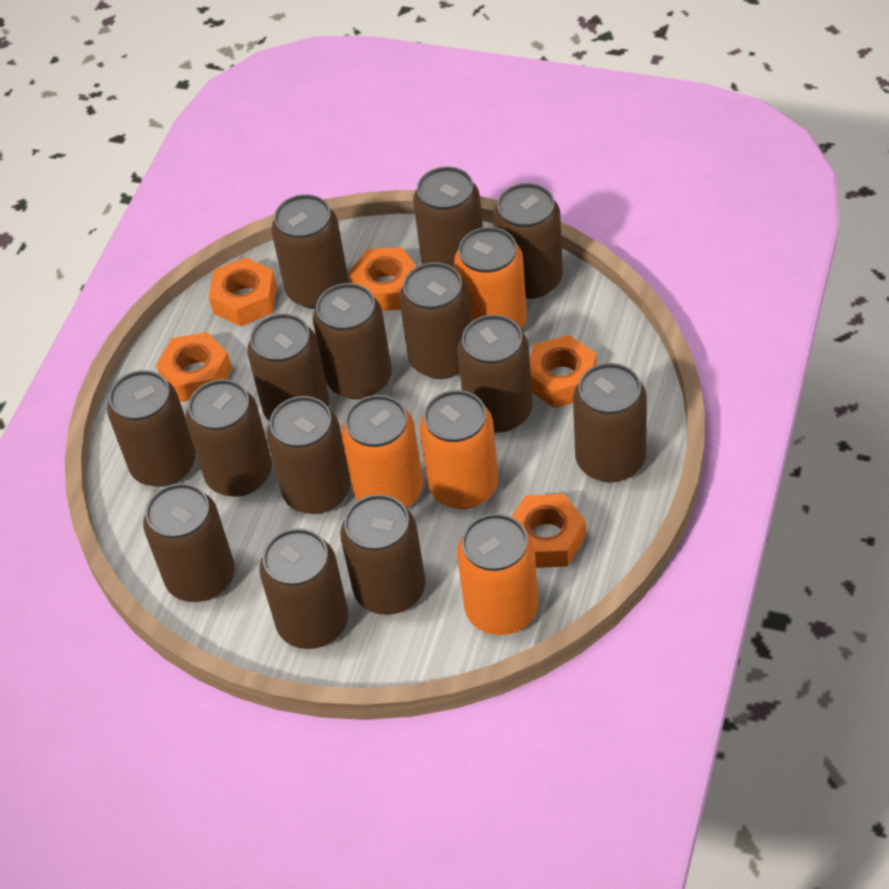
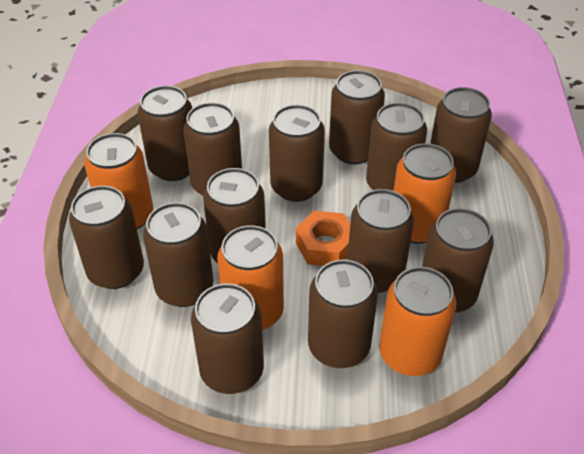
brown can: [107,370,196,487] [143,483,235,602] [186,379,272,497] [247,313,329,422] [259,528,348,649] [267,396,351,514] [271,194,349,309] [313,283,391,400] [340,494,425,615] [399,262,472,379] [413,167,483,269] [457,315,533,433] [493,183,563,299] [573,363,647,482] = 14 -> [69,186,144,289] [138,86,192,181] [143,202,214,307] [183,102,242,196] [191,283,264,394] [203,168,266,263] [269,105,325,202] [308,260,378,368] [329,70,385,164] [347,189,414,293] [366,102,427,191] [422,208,494,313] [430,87,492,183] = 13
orange nut: [156,332,232,402] [209,257,277,327] [349,247,417,311] [512,494,586,568] [530,335,597,408] = 5 -> [296,211,350,266] = 1

